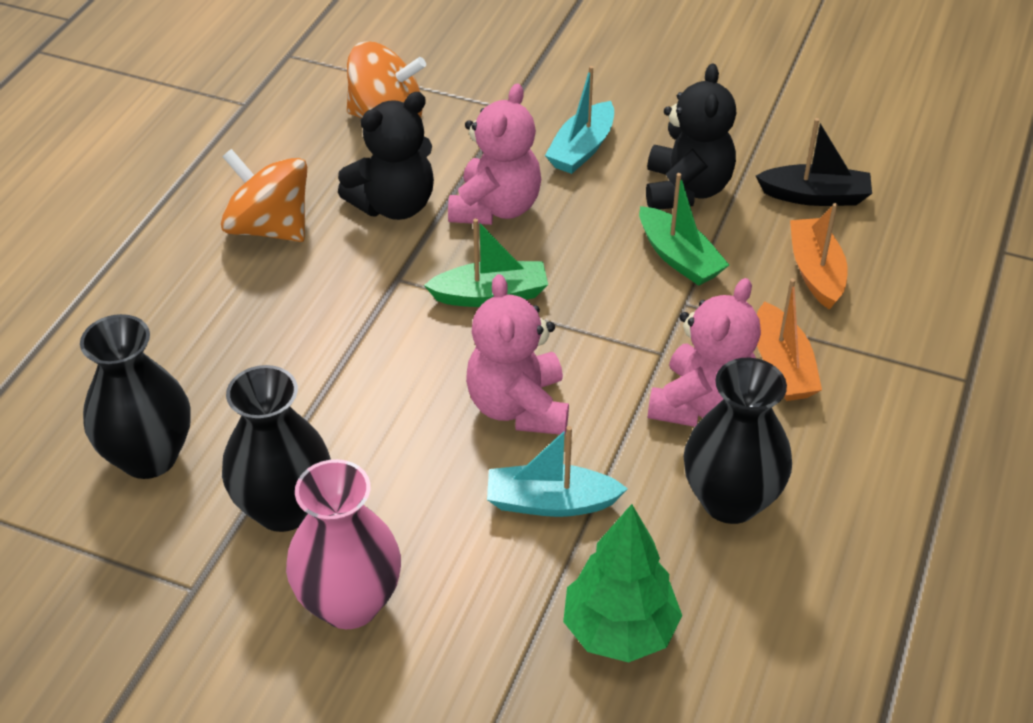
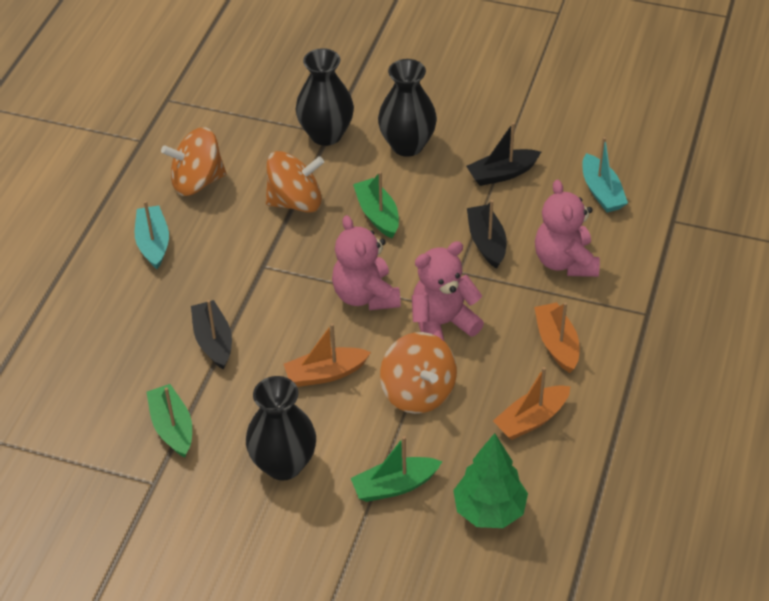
black boat: [756,118,872,206] = 1 -> [191,300,232,369] [466,122,541,186] [467,200,507,269] = 3
black teddy bear: [338,92,434,220] [646,63,736,210] = 2 -> none = 0
green boat: [424,218,548,307] [639,173,729,286] = 2 -> [146,384,192,457] [351,436,443,502] [353,171,399,238] = 3
orange boat: [757,278,822,401] [790,203,848,310] = 2 -> [284,323,371,387] [493,367,571,440] [534,302,579,373] = 3
orange spinning top: [221,149,307,242] [347,41,426,118] = 2 -> [161,127,226,196] [266,151,324,213] [380,332,457,414] = 3
pink vase: [286,459,401,629] = 1 -> none = 0

